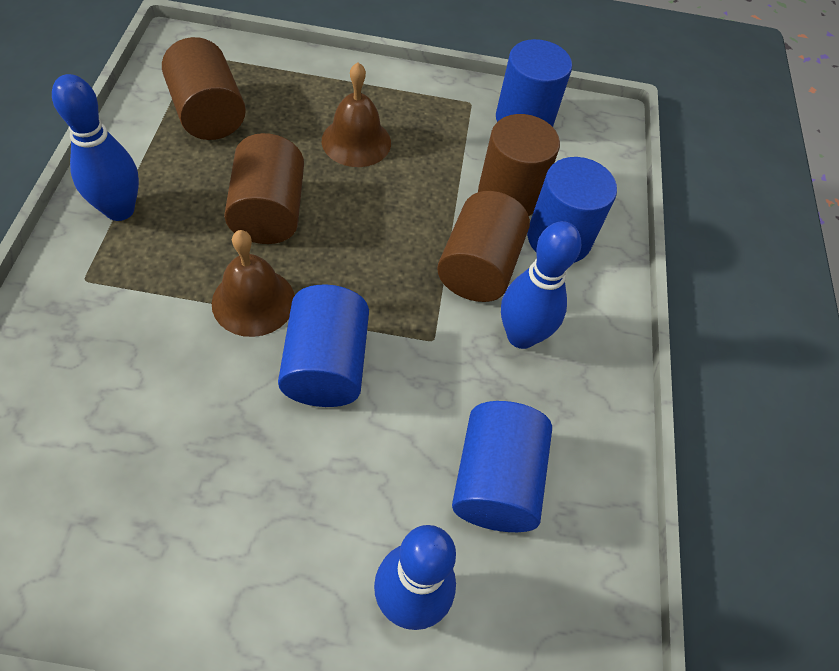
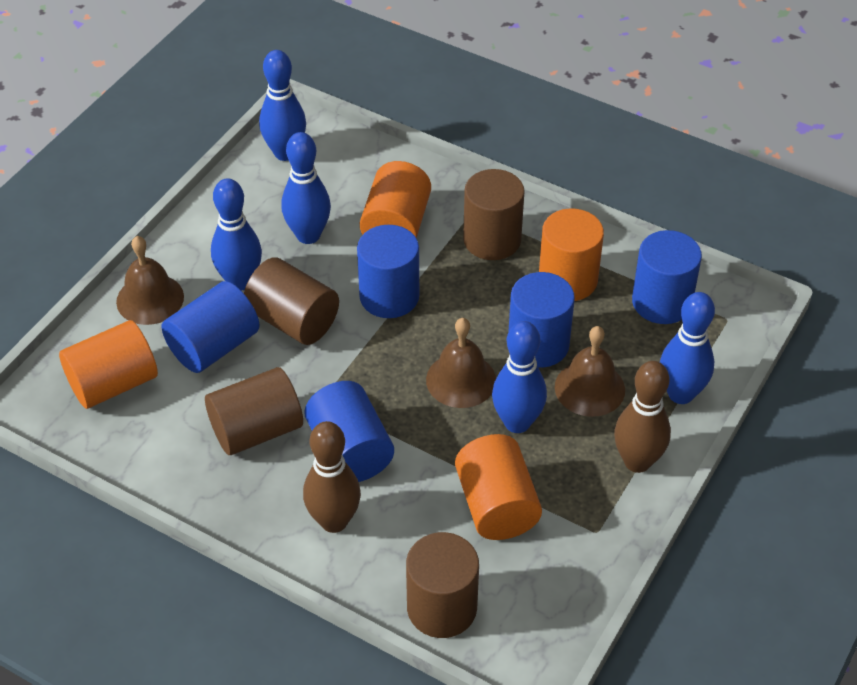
blue bowling pin: [52,74,139,221] [374,525,456,630] [501,221,581,349] = 3 -> [211,178,262,291] [259,50,306,161] [281,132,331,244] [492,321,547,433] [660,292,715,404] = 5
blue cylinder: [278,284,369,407] [452,401,552,532] [496,39,572,127] [527,157,617,263] = 4 -> [162,281,259,373] [304,381,394,482] [357,225,419,318] [508,272,575,368] [632,230,702,324] = 5
brown bell: [212,230,295,337] [322,62,391,167] = 2 -> [116,236,184,325] [426,318,496,408] [555,326,625,417] = 3
brown bowling pin: none = 0 -> [303,421,361,533] [614,361,671,473] = 2
orange cylinder: none = 0 -> [59,320,158,409] [360,161,431,238] [455,434,542,540] [539,208,604,301] = 4

